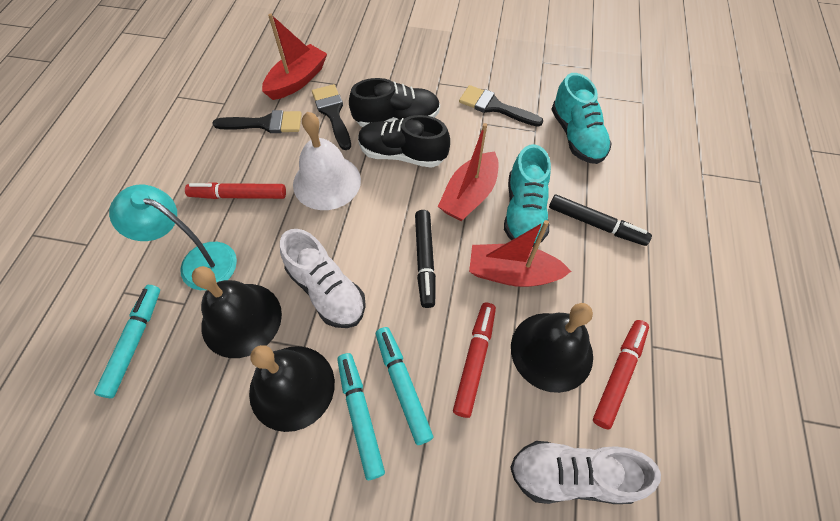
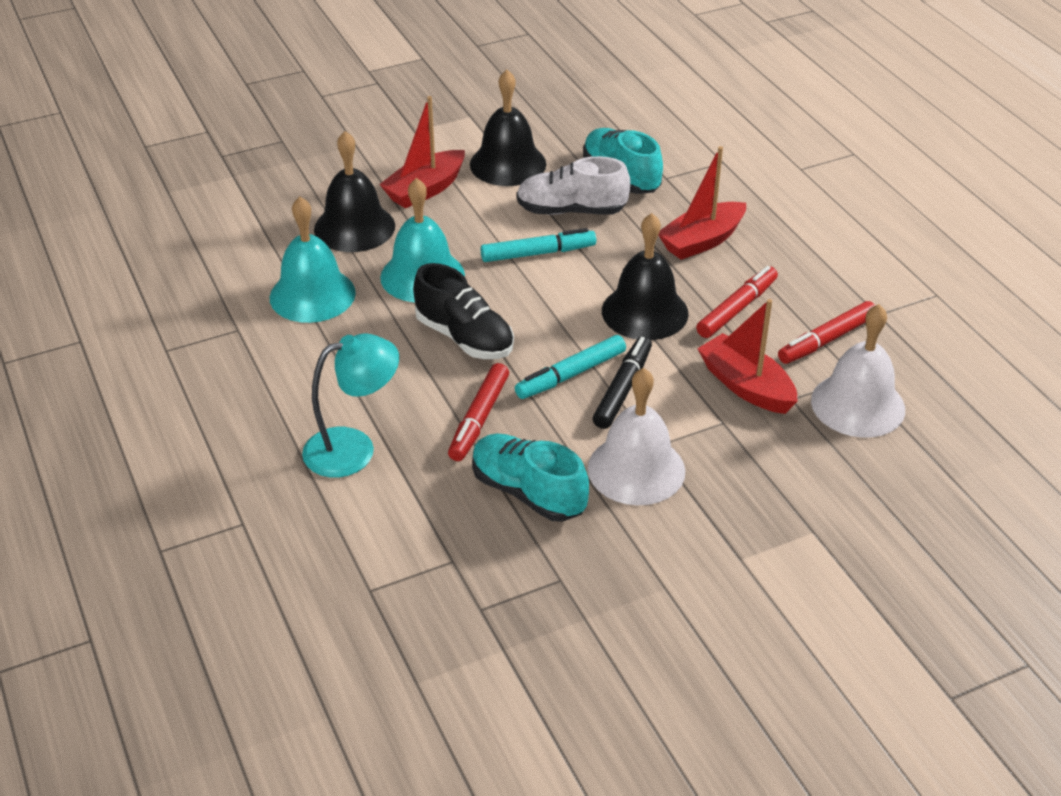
black brush: [212,110,302,133] [312,84,351,150] [459,85,543,127] = 3 -> none = 0
black marker: [415,210,436,308] [549,195,652,246] = 2 -> [593,336,652,429] = 1
black shoe: [349,78,440,127] [358,115,450,168] = 2 -> [413,263,514,359] = 1
turquoise bell: none = 0 -> [270,197,356,323] [380,178,465,302] = 2
turquoise marker: [94,285,160,398] [337,353,385,480] [376,327,433,445] = 3 -> [481,228,596,262] [515,335,626,399] = 2
white bell: [293,112,361,210] = 1 -> [588,368,685,505] [811,304,905,438] = 2
white shoe: [280,229,366,328] [510,441,661,504] = 2 -> [516,156,631,215] = 1

